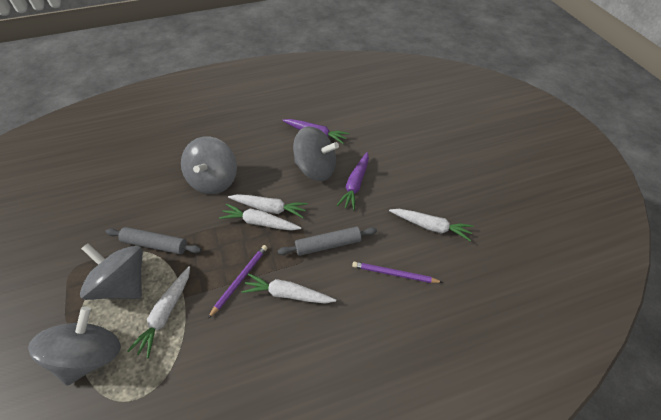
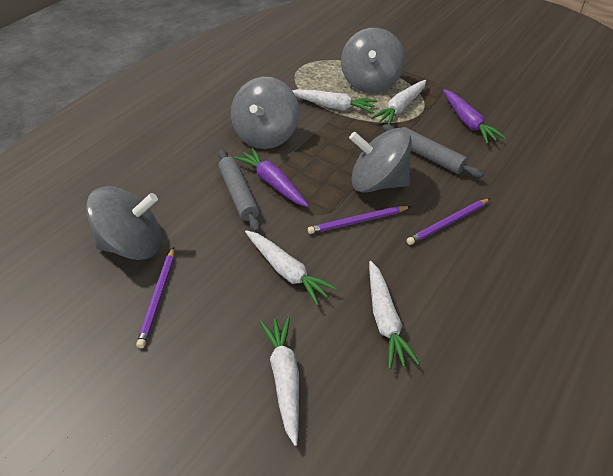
purple pencil: [208,245,267,318] [352,261,443,283] = 2 -> [136,247,175,348] [308,206,411,234] [407,198,491,245] = 3

